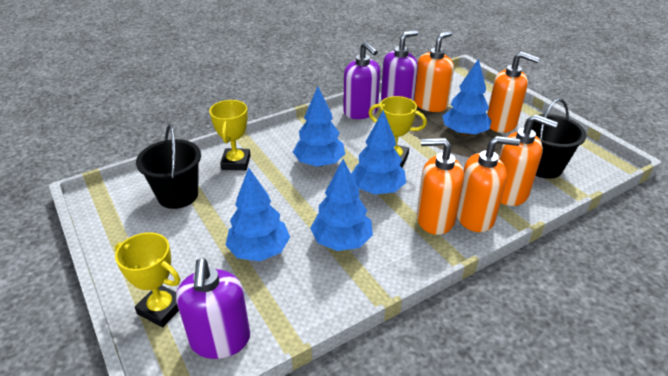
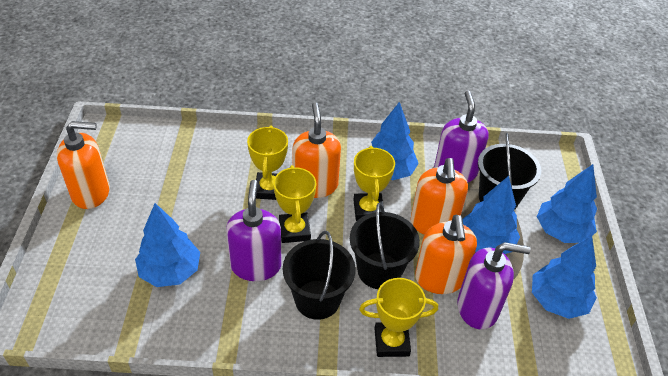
black bucket: [136,124,201,209] [524,98,587,179] = 2 -> [283,231,356,320] [350,203,420,289] [478,133,541,210] = 3
orange soap dispenser: [414,31,454,112] [416,138,464,235] [457,136,520,232] [487,52,540,133] [499,114,558,206] = 5 -> [57,121,110,209] [293,102,341,198] [411,158,468,235] [415,215,477,294] = 4
yellow trophy: [115,232,180,327] [209,100,251,170] [369,96,427,168] = 3 -> [247,125,288,200] [273,165,316,243] [353,146,395,221] [359,278,438,357] = 4

